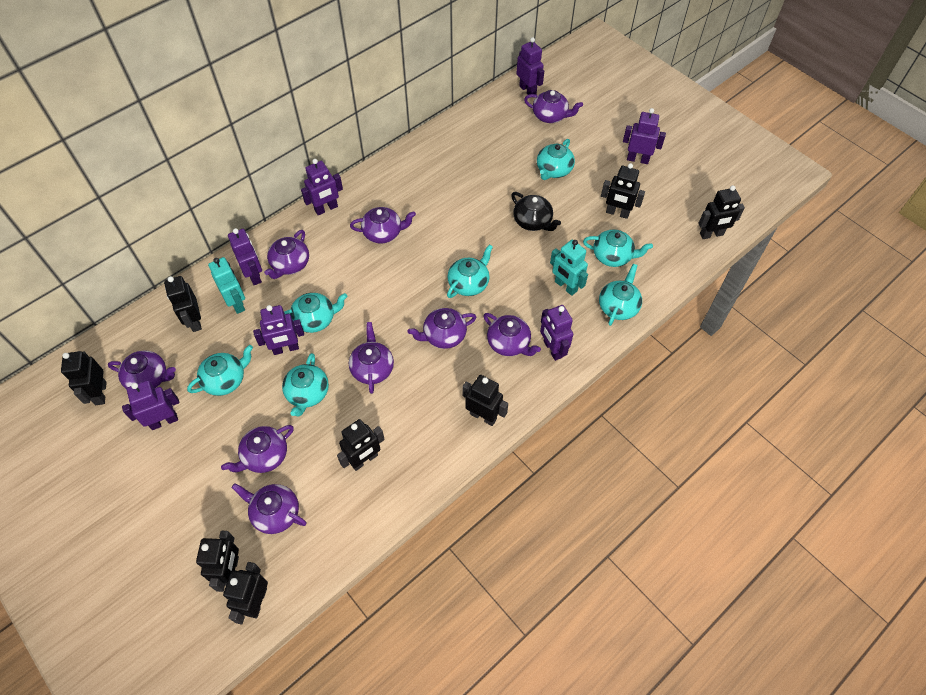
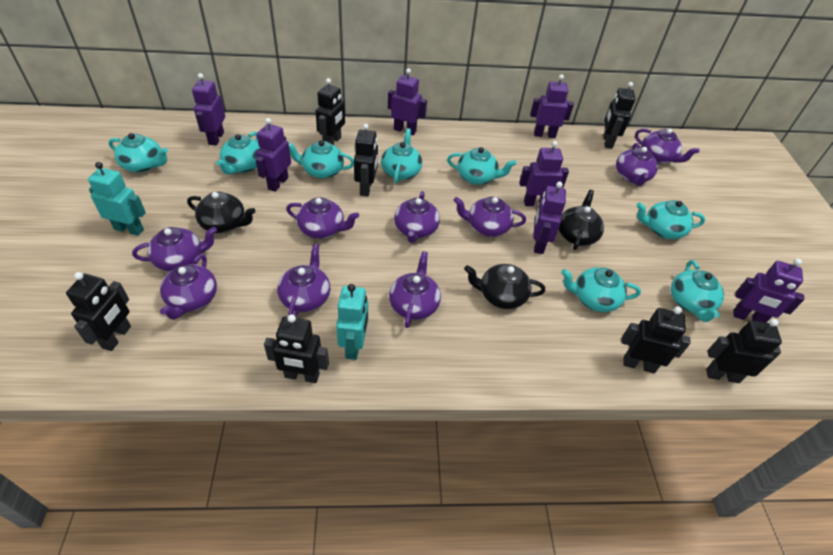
black robot: [61,351,107,405] [164,276,202,332] [196,531,239,592] [223,562,268,624] [337,419,385,471] [463,375,508,426] [601,163,645,219] [698,185,745,239] = 8 -> [66,272,131,351] [264,314,329,383] [316,78,345,145] [354,124,378,196] [603,82,635,149] [621,307,691,373] [706,319,782,383] = 7
black teapot: [511,192,561,231] = 1 -> [187,192,255,233] [464,264,545,309] [559,190,604,250] = 3
turquoise teapot: [187,345,253,396] [282,353,329,416] [284,293,348,333] [447,244,493,298] [537,139,575,180] [583,229,653,267] [599,264,642,326] = 7 -> [109,133,168,173] [216,132,260,175] [288,140,354,179] [381,128,422,183] [447,147,517,185] [561,267,641,312] [636,200,705,239] [671,260,724,322] = 8

